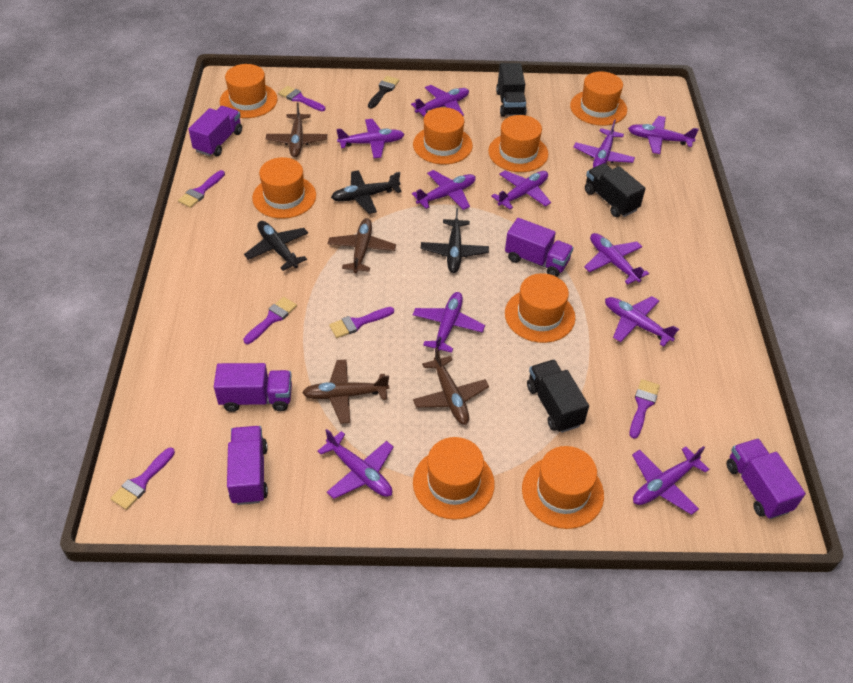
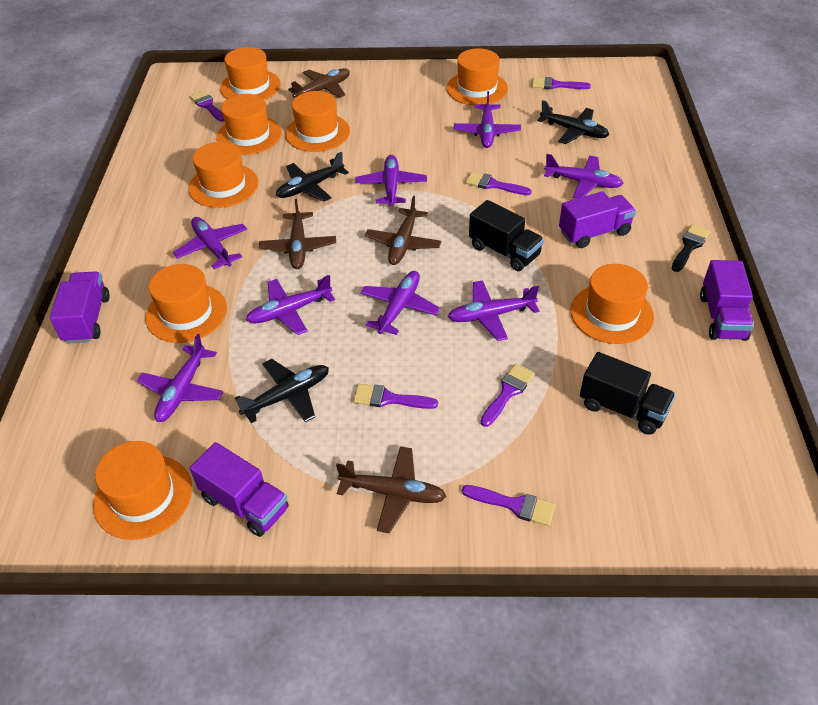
black truck: [496,63,527,117] [527,360,589,433] [585,163,646,217] = 3 -> [469,200,544,271] [580,352,676,434] = 2
purple plane: [317,429,394,499] [336,119,405,158] [411,85,469,116] [412,170,476,210] [413,292,485,353] [491,171,551,209] [573,119,635,168] [584,233,649,285] [605,296,679,347] [628,116,699,154] [632,446,710,515] = 11 -> [137,334,223,422] [173,217,247,269] [246,275,335,335] [355,155,427,206] [360,271,440,335] [448,280,539,341] [454,91,521,148] [544,154,624,198] = 8
purple truck: [188,106,242,156] [214,363,292,412] [227,426,268,505] [505,218,574,277] [726,439,806,519] = 5 -> [50,271,110,343] [190,442,289,537] [559,191,636,248] [700,260,754,341] = 4

